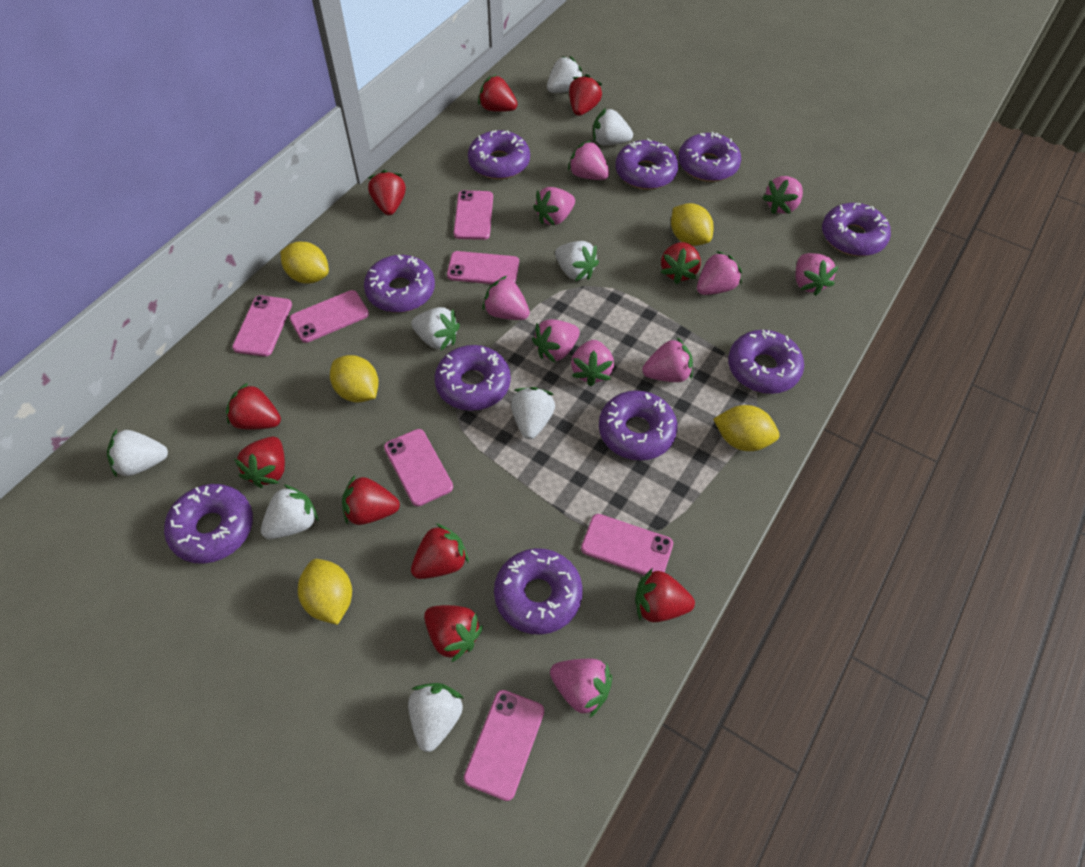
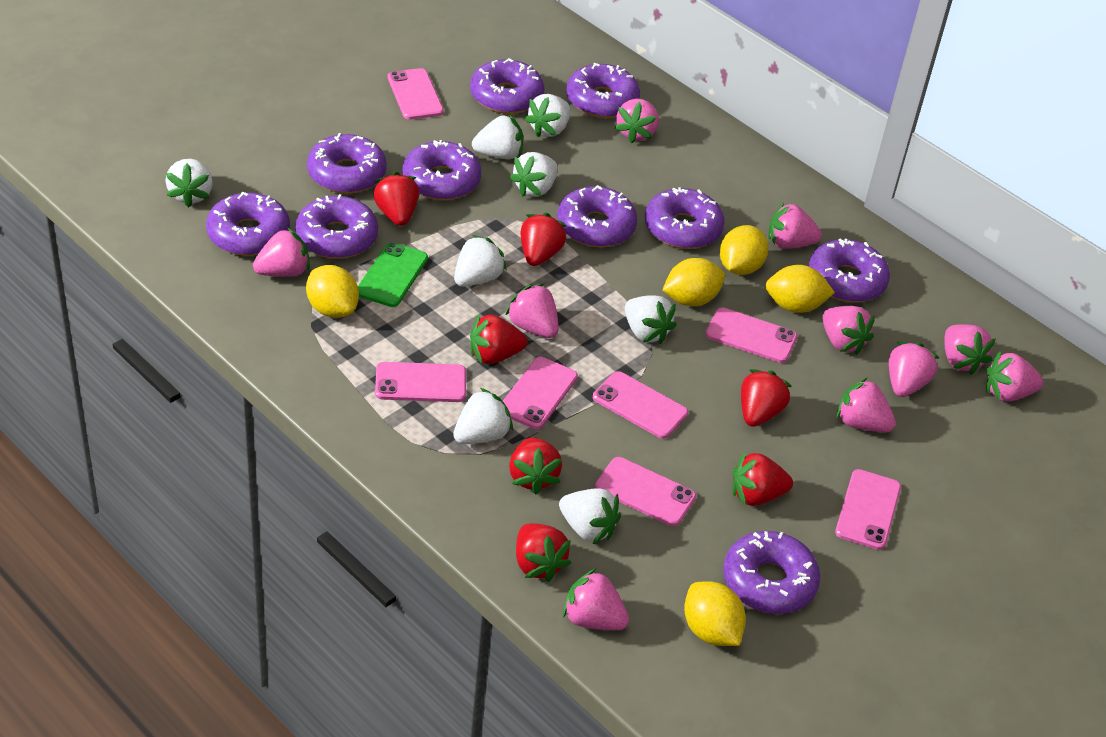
green phone: none = 0 -> [358,242,428,307] = 1
red strawberry: [226,383,281,429] [234,437,285,488] [342,475,400,525] [368,170,406,215] [411,523,469,579] [424,605,483,662] [478,75,518,112] [569,74,602,116] [635,568,695,622] [660,242,701,284] = 10 -> [373,172,419,226] [470,314,527,364] [509,437,562,494] [516,523,571,582] [520,213,567,266] [732,452,793,506] [741,369,792,427] = 7

